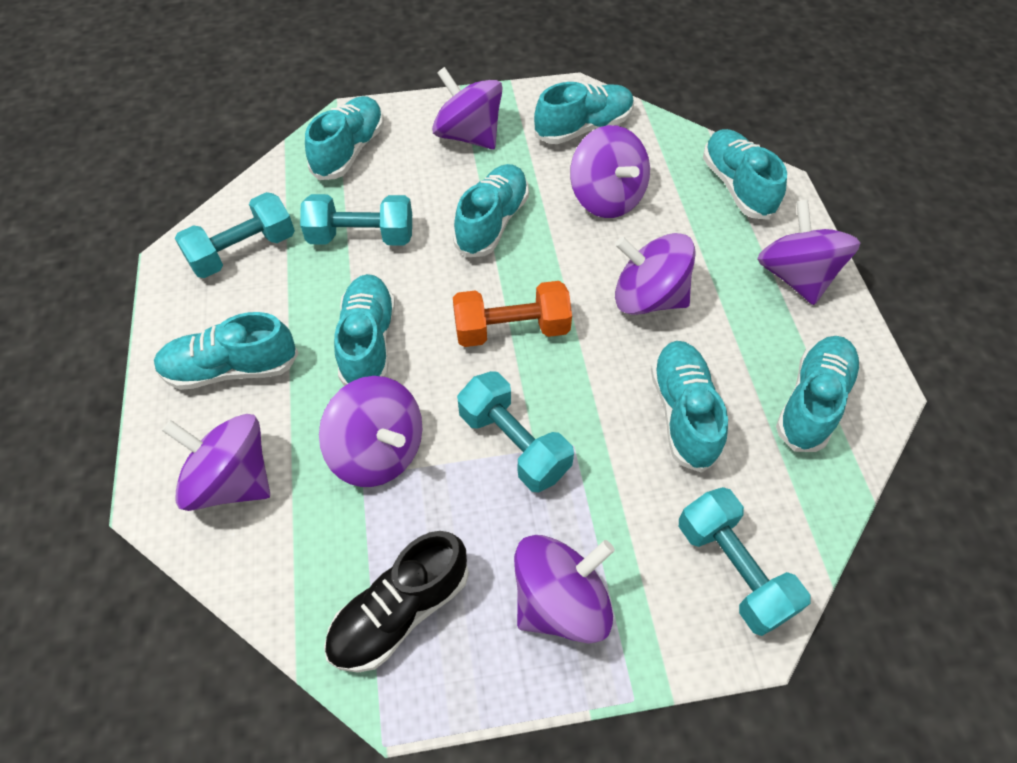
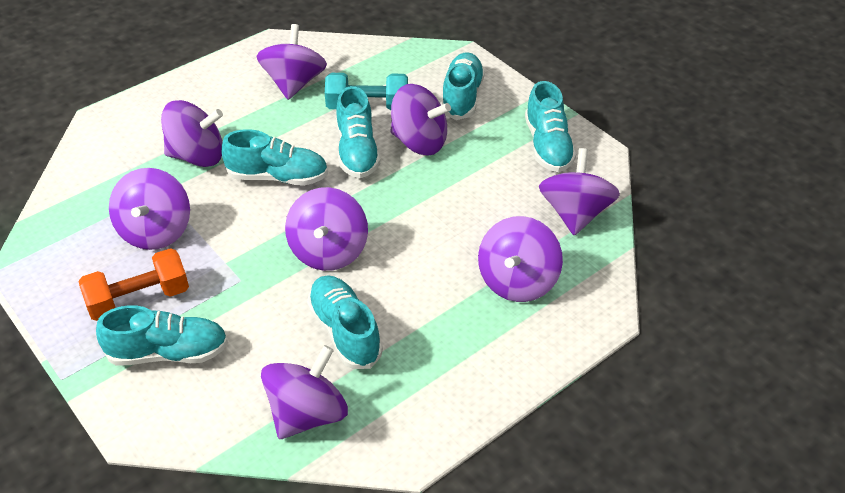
black shoe: [324,531,469,673] = 1 -> none = 0
purple spinning top: [162,414,270,511] [319,376,422,487] [432,67,503,150] [514,535,615,644] [570,125,650,218] [615,233,696,315] [757,200,860,305] = 7 -> [109,168,190,250] [161,100,223,167] [256,24,327,100] [261,345,348,439] [285,187,368,271] [390,84,451,156] [478,216,563,302] [539,148,620,236] = 8
turquoise dumbbell: [175,192,295,278] [300,194,412,246] [457,371,574,493] [679,487,811,636] = 4 -> [325,73,408,110] = 1
turquoise shoe: [154,312,299,390] [305,96,384,180] [334,274,395,386] [453,164,529,257] [534,82,634,144] [651,341,728,473] [703,129,787,220] [776,336,861,452] = 8 -> [96,305,228,366] [222,129,328,186] [307,275,383,369] [336,86,380,178] [442,52,485,120] [525,81,576,172] = 6

